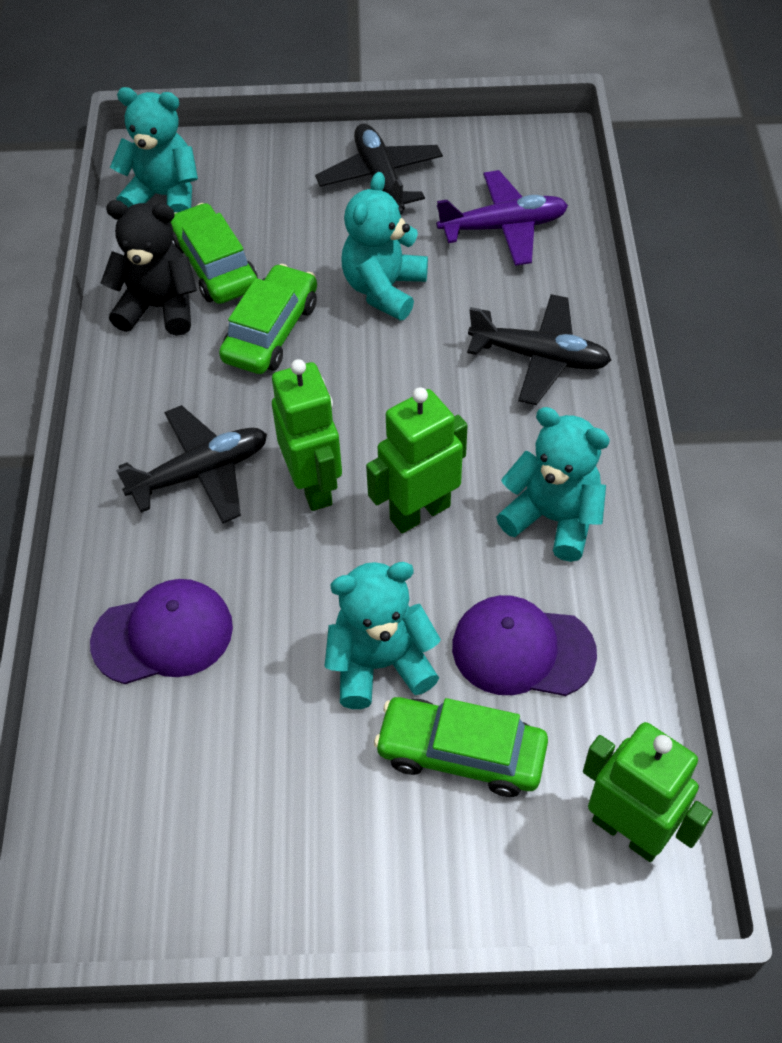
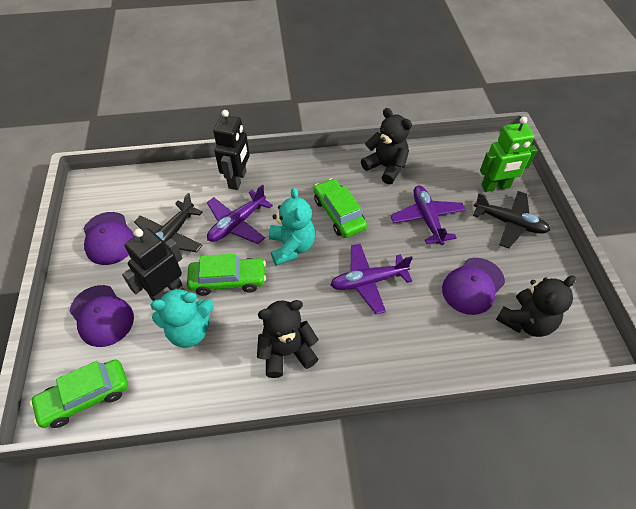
black plane: [116,405,267,523] [315,124,443,210] [467,294,611,405] = 3 -> [134,193,203,252] [473,191,550,249] = 2
black robot: none = 0 -> [122,228,182,301] [213,110,250,190] = 2
black teddy bear: [101,200,197,336] = 1 -> [257,300,319,378] [361,108,412,184] [496,276,576,337] = 3
green robot: [272,359,342,511] [366,387,468,533] [583,722,713,862] = 3 -> [480,117,537,192] = 1
purple cap: [90,579,233,684] [452,595,597,696] = 2 -> [69,285,134,347] [83,212,135,265] [442,258,505,315] = 3
purple plane: [436,170,568,266] = 1 -> [207,184,273,244] [330,244,413,314] [391,185,466,245] = 3
turquoise teddy bear: [110,87,198,213] [325,562,441,709] [341,172,428,320] [496,407,610,562] = 4 -> [150,287,214,348] [269,187,315,266] = 2

